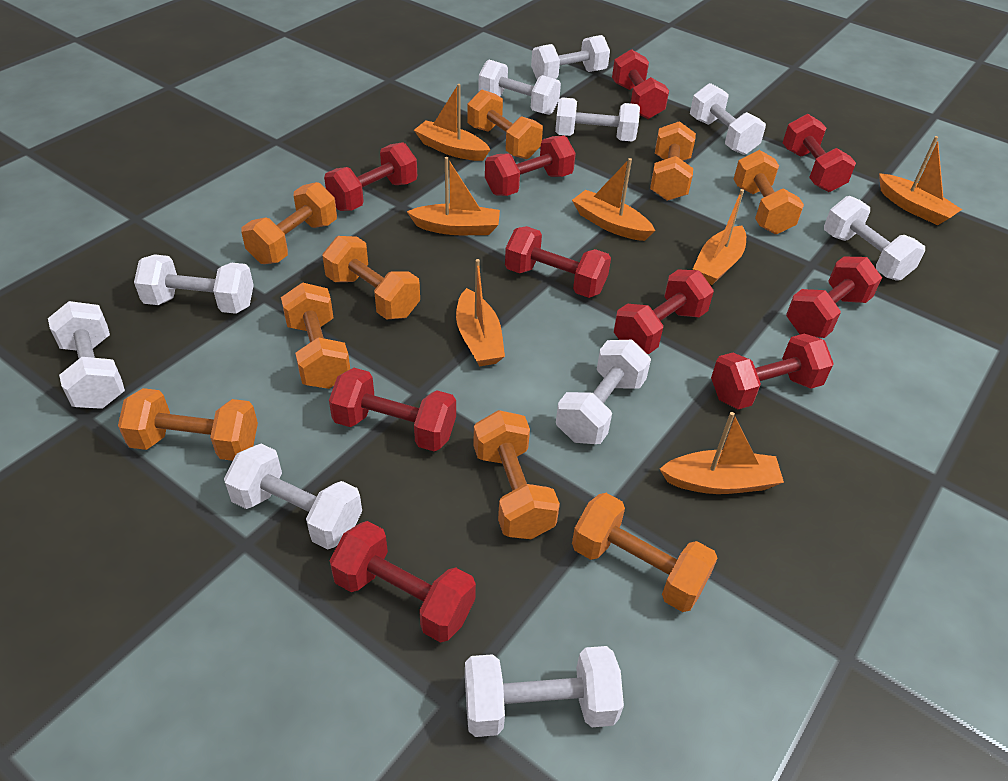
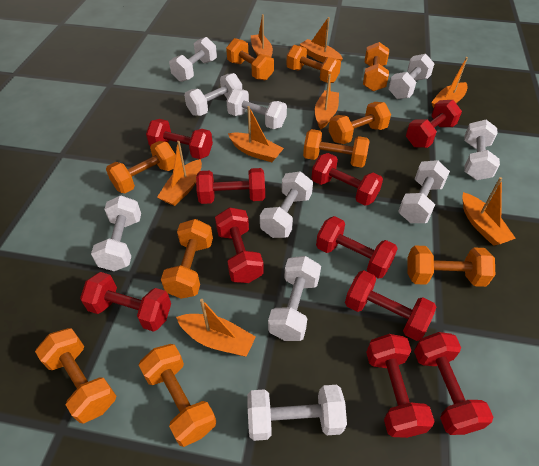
orange boat: [407,157,500,235] [414,84,490,161] [456,259,505,366] [572,158,655,241] [660,412,784,494] [693,189,746,285] [879,136,962,225] = 7 -> [157,141,202,206] [176,299,256,357] [228,106,284,162] [251,14,273,57] [300,17,343,63] [315,74,339,129] [431,57,468,108] [462,177,516,246] = 8
orange dumbbell: [118,388,258,461] [241,182,337,264] [281,282,350,389] [322,236,420,320] [467,90,543,159] [473,410,560,539] [572,493,718,612] [650,121,696,201] [734,150,804,234] = 9 -> [35,328,116,424] [106,141,175,193] [139,344,216,447] [161,219,213,299] [226,38,274,81] [286,45,341,83] [303,129,369,168] [328,102,391,144] [363,42,389,91] [407,246,495,287] = 10

